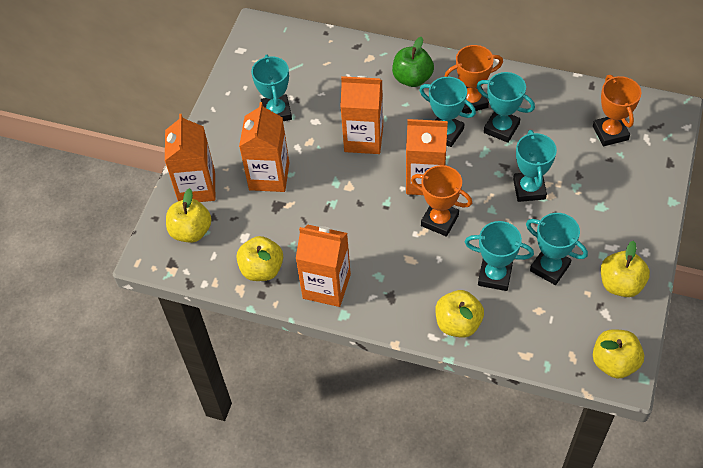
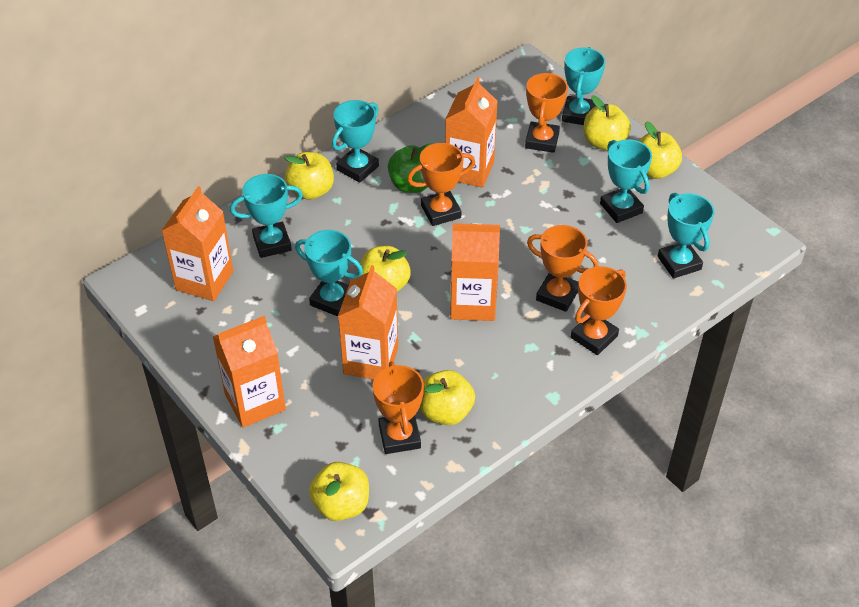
orange trophy: [411,165,472,237] [444,45,503,114] [593,75,641,146] = 3 -> [373,361,424,454] [407,143,475,226] [525,72,568,153] [527,225,598,312] [571,266,627,355] = 5
yellow apple: [166,188,212,243] [237,236,283,281] [435,290,484,338] [593,329,644,379] [601,241,650,297] = 5 -> [285,152,334,200] [309,462,369,521] [360,246,411,292] [420,370,475,425] [583,96,631,150] [639,121,682,179] = 6

